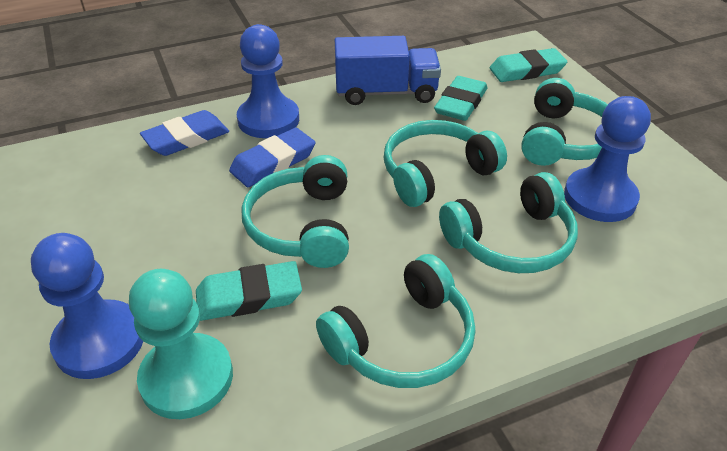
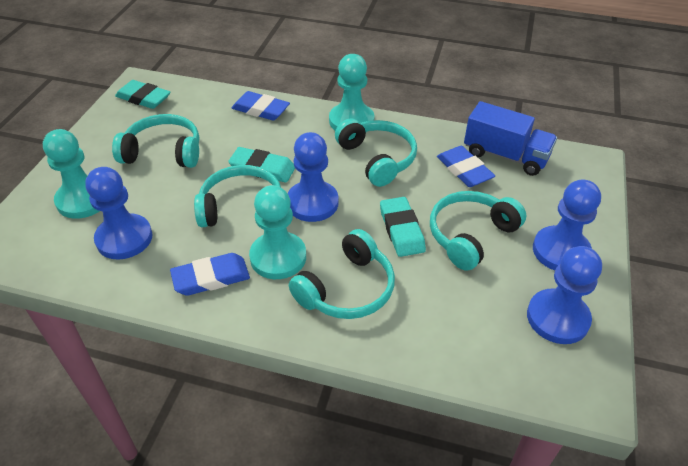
blue eraser: [140,110,229,156] [229,128,315,187] = 2 -> [170,253,250,296] [232,91,290,121] [437,146,495,187] = 3
blue pawn: [31,233,143,379] [237,24,299,138] [564,96,651,222] = 3 -> [85,167,152,260] [288,132,339,222] [527,246,602,344] [533,179,601,270] = 4
turquoise pawn: [129,269,233,419] = 1 -> [43,129,99,219] [249,185,306,279] [329,54,374,132] = 3

